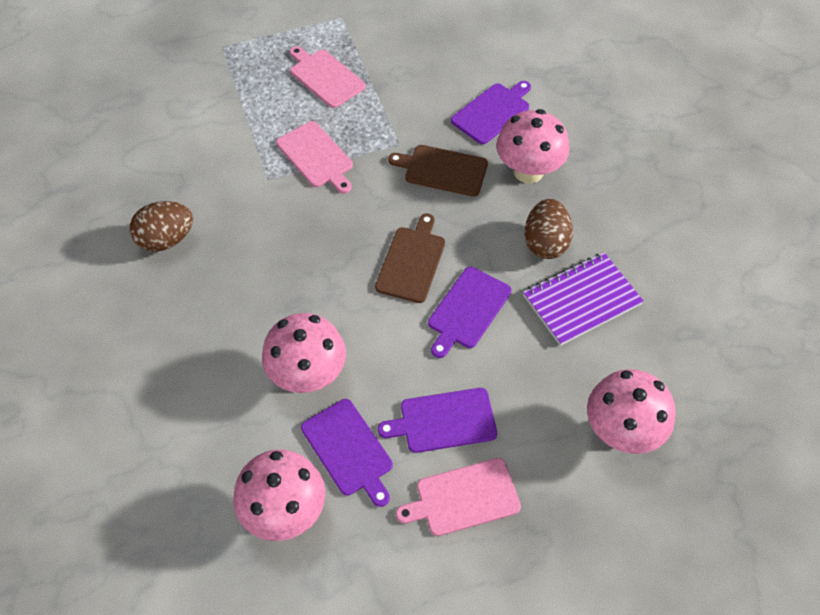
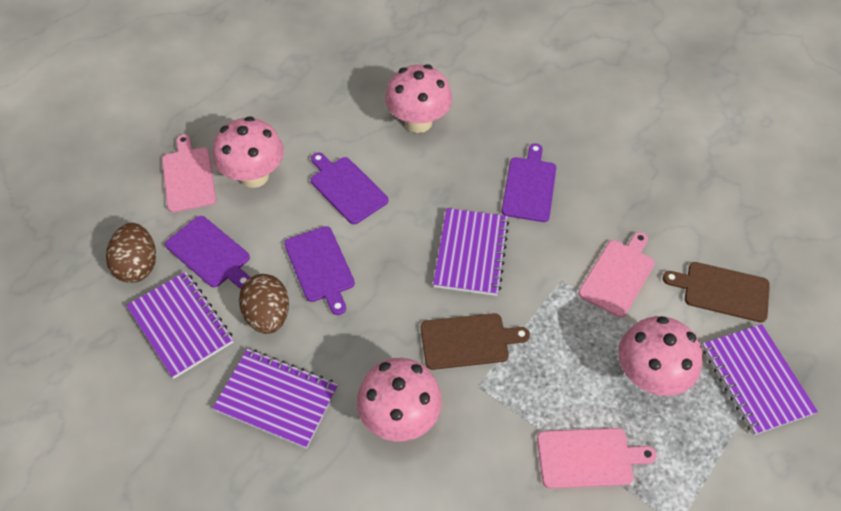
purple notebook: [523,252,644,346] = 1 -> [126,272,233,379] [213,349,338,449] [433,208,509,296] [702,324,818,435] = 4

